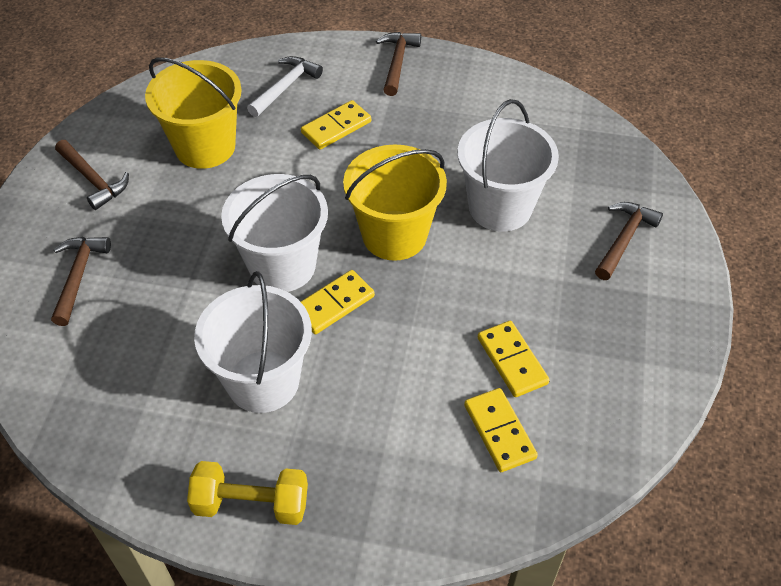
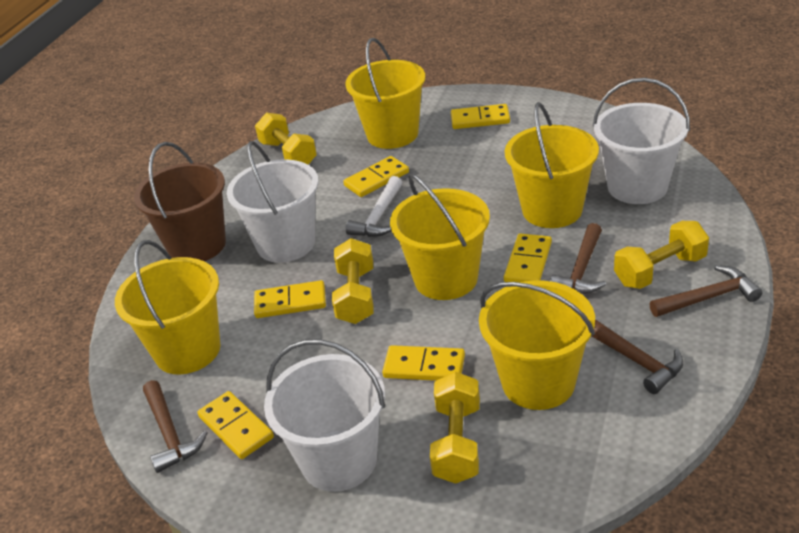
brown bucket: none = 0 -> [134,142,226,261] = 1
yellow bucket: [145,57,242,169] [343,144,447,261] = 2 -> [115,240,221,375] [345,38,425,149] [390,174,490,300] [479,280,595,410] [505,102,599,228] = 5
yellow domino: [301,100,371,150] [301,270,375,334] [464,388,538,472] [478,321,550,397] = 4 -> [197,391,274,459] [254,280,326,318] [343,156,409,197] [382,345,465,381] [451,104,510,129] [504,233,552,283] = 6
yellow dumbbell: [187,461,308,525] = 1 -> [255,113,317,165] [332,238,374,324] [430,372,480,484] [614,221,709,289] = 4

